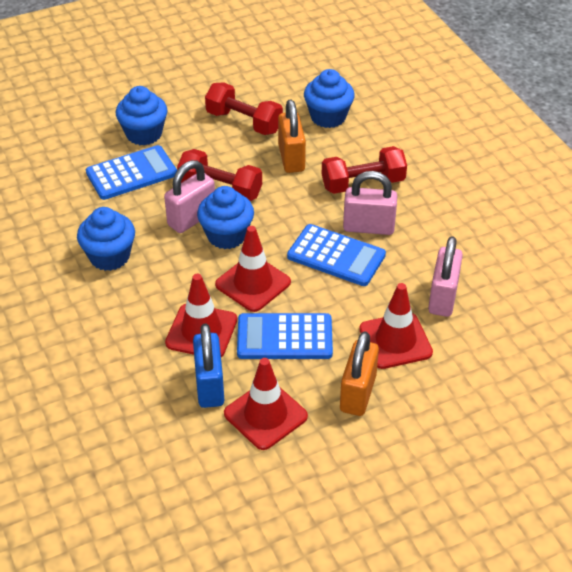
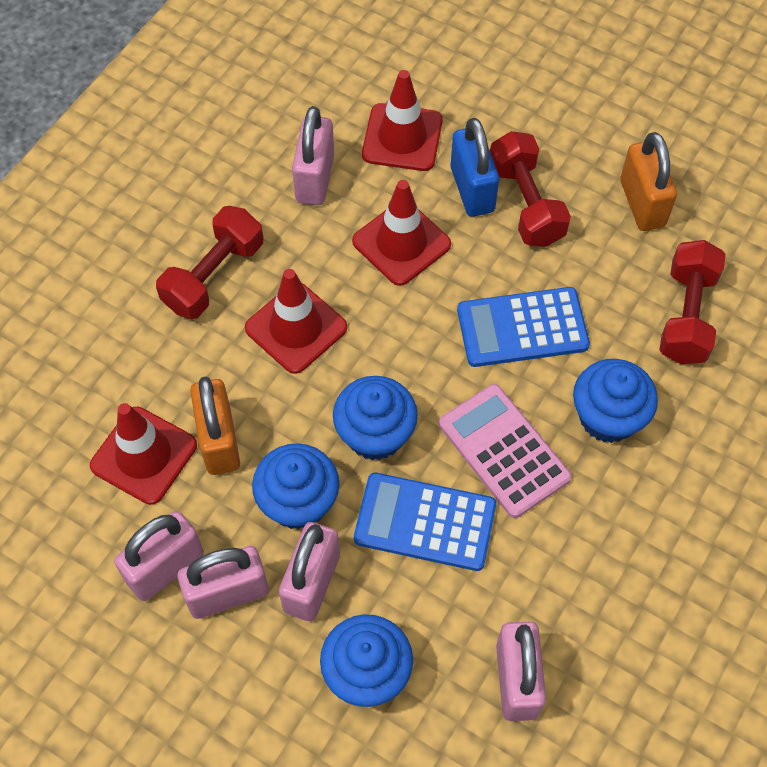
blue calculator: [86,145,177,200] [237,313,333,359] [287,224,386,286] = 3 -> [354,473,496,571] [457,287,590,367] = 2
pink calculator: none = 0 -> [439,384,572,518] = 1
pink padlock: [164,160,215,233] [343,171,397,235] [428,236,463,317] = 3 -> [114,511,204,601] [177,546,269,619] [279,522,340,621] [292,106,334,205] [496,622,546,721] = 5

